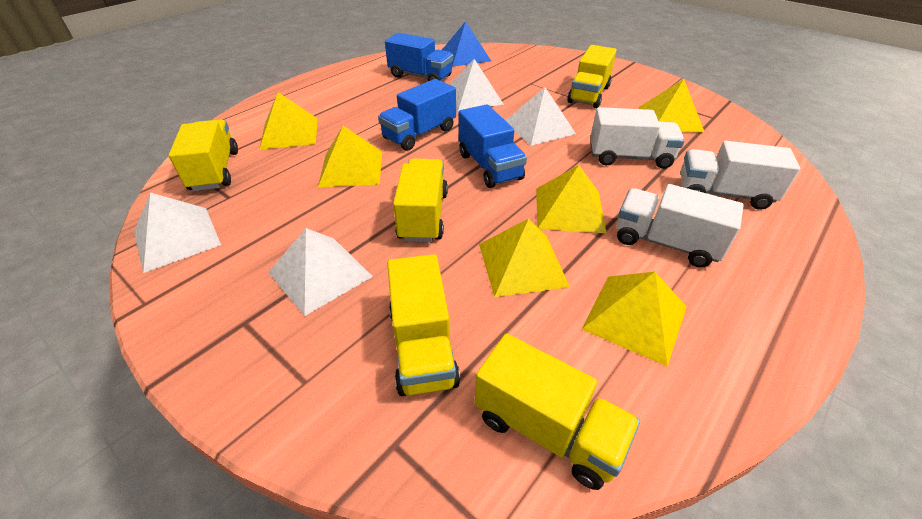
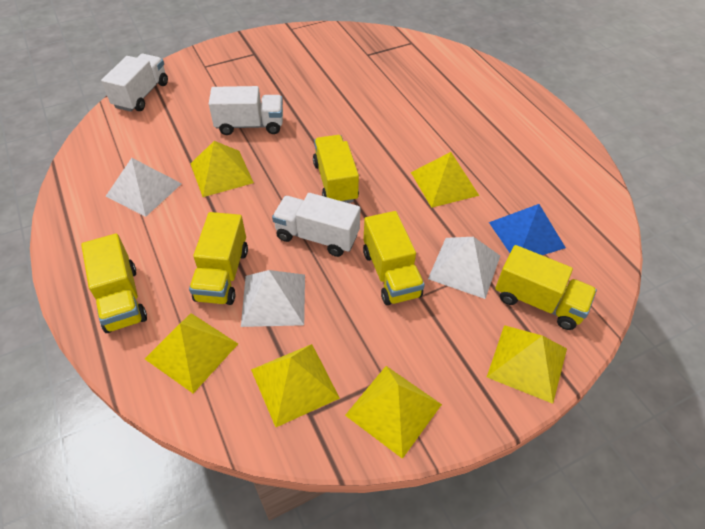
blue truck: [378,79,456,151] [385,33,453,81] [459,104,527,188] = 3 -> none = 0
white pyramid: [134,192,221,273] [269,228,373,316] [450,59,504,111] [506,87,576,146] = 4 -> [105,158,182,217] [241,270,305,327] [428,237,500,299] = 3

